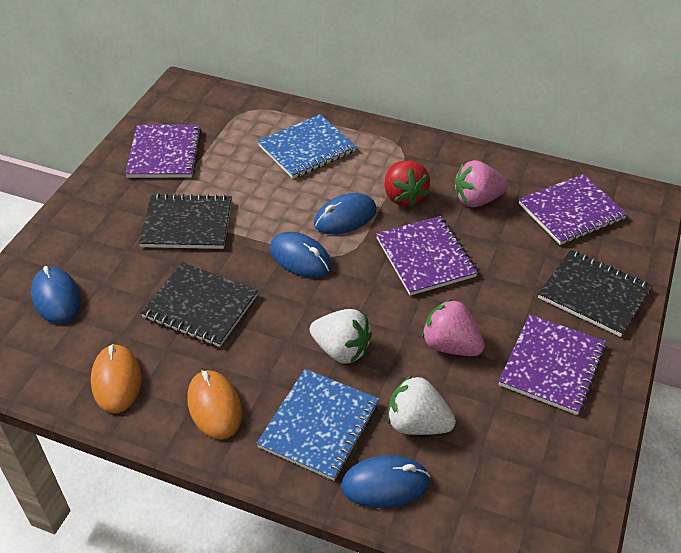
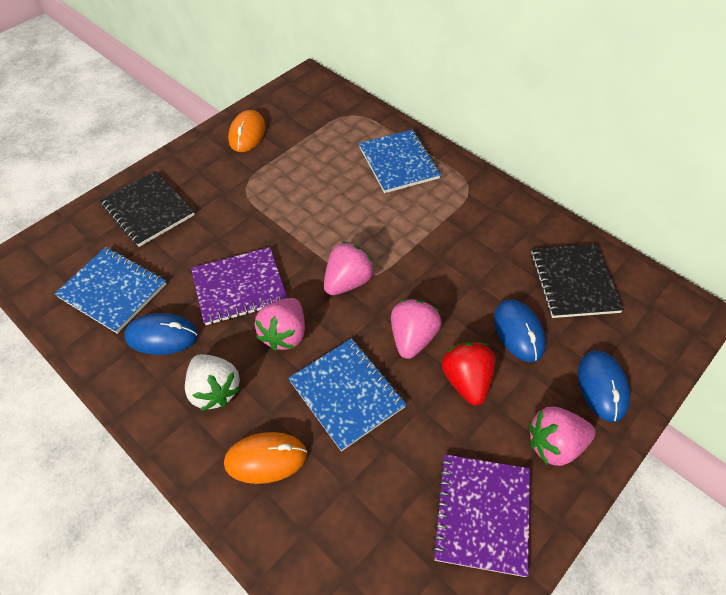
black notebook: [139,193,232,249] [141,262,258,347] [538,249,653,337] = 3 -> [100,171,195,247] [531,244,624,318] = 2
blue mouse: [31,266,81,324] [270,232,332,278] [314,193,376,234] [341,455,430,508] = 4 -> [124,313,198,355] [494,300,546,362] [578,350,630,422] = 3
blue notebook: [256,369,379,481] [258,114,356,179] = 2 -> [54,247,166,334] [288,338,407,451] [359,130,441,193] = 3
pink strawberry: [422,299,485,356] [455,160,508,207] = 2 -> [255,298,305,351] [324,241,375,295] [391,299,442,359] [529,407,596,466] = 4
purple notebook: [125,125,202,178] [376,216,478,296] [499,314,606,415] [519,174,627,245] = 4 -> [191,247,287,325] [432,454,530,577] = 2
white strawberry: [310,309,372,364] [388,375,456,435] = 2 -> [185,354,241,411] = 1

